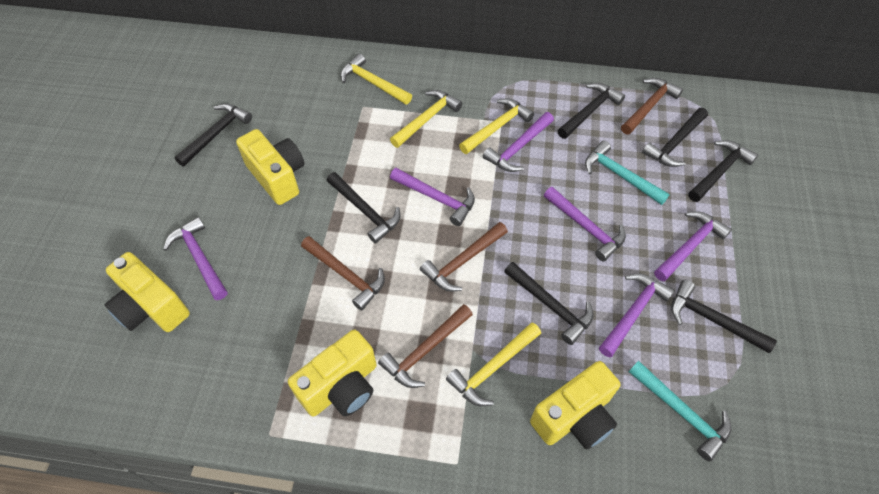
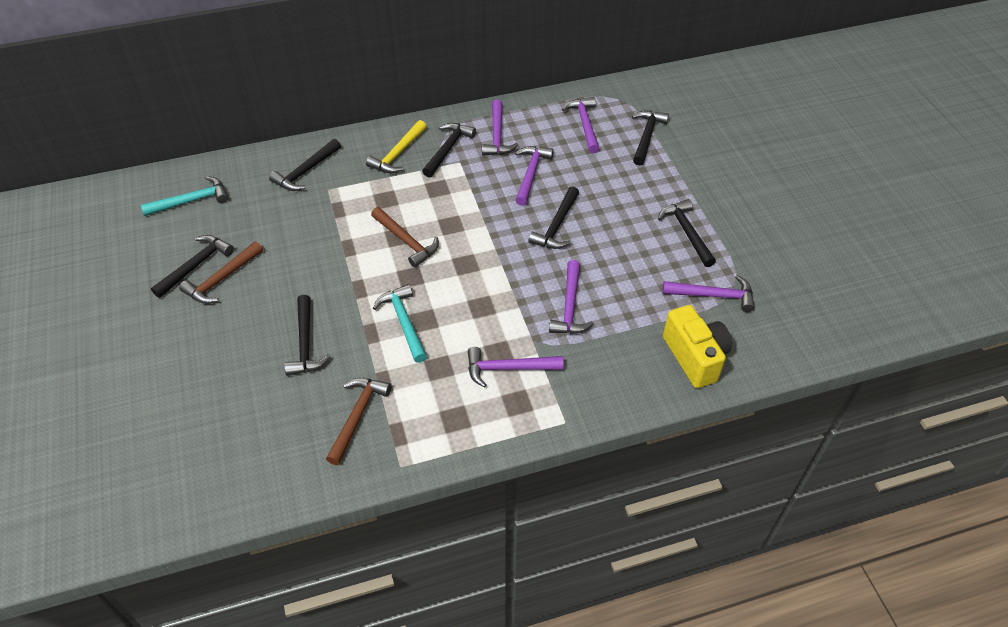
brown hammer: [301,236,385,311] [378,304,473,388] [420,222,508,292] [621,78,683,135] = 4 -> [179,241,263,304] [326,378,391,465] [371,207,439,268] = 3
yellow camera: [105,252,190,332] [236,129,305,205] [288,329,377,417] [530,361,621,450] = 4 -> [663,305,732,388] = 1
yellow hammer: [341,54,412,105] [390,90,463,148] [446,322,541,406] [459,98,534,154] = 4 -> [366,120,427,173] = 1

